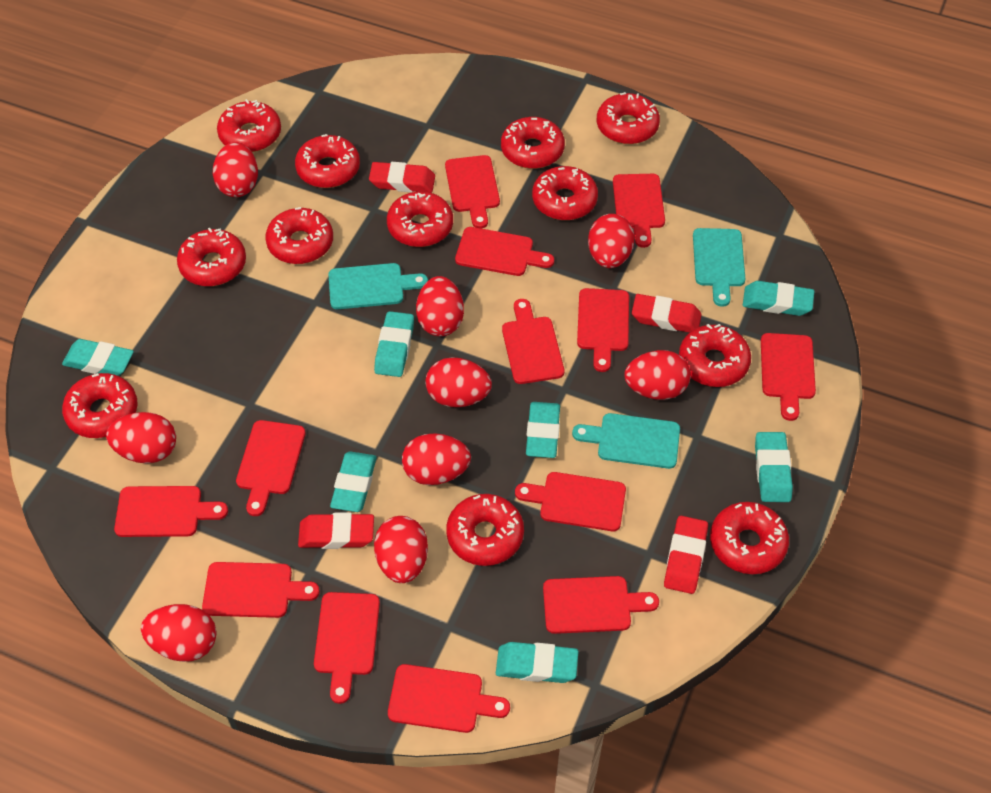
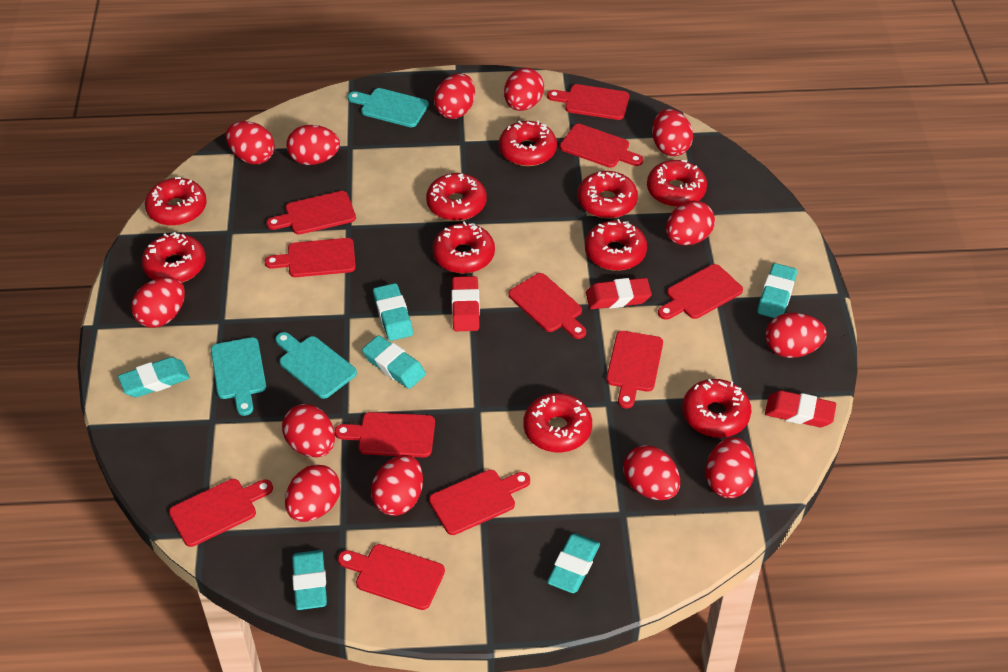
red cutting board: [114,486,228,537] [202,562,320,618] [236,420,306,516] [314,592,380,704] [388,664,510,733] [445,155,500,229] [455,227,554,276] [502,299,564,384] [515,472,626,531] [543,576,659,634] [577,288,629,372] [613,174,665,248] [761,333,816,421] = 13 -> [169,479,273,547] [265,238,356,277] [266,191,356,235] [335,412,435,457] [338,544,445,610] [429,470,530,535] [509,273,586,339] [547,84,629,120] [560,124,643,168] [606,331,663,408] [658,264,743,320] = 11
red donut: [62,373,138,438] [177,228,246,286] [217,99,281,152] [265,207,333,264] [295,134,360,188] [387,192,453,247] [446,494,524,566] [501,117,565,169] [532,166,598,220] [597,92,660,144] [679,324,751,387] [710,502,789,574] = 12 -> [142,232,206,283] [145,177,207,226] [426,173,487,221] [433,221,495,274] [499,121,557,166] [523,393,592,453] [578,171,638,218] [585,219,647,271] [647,160,707,207] [682,379,751,438] = 10
red egg: [106,412,176,463] [141,604,217,662] [213,142,258,197] [374,516,428,583] [402,433,471,485] [416,276,464,336] [426,357,492,407] [588,214,635,268] [624,350,691,400] = 9 -> [131,277,185,328] [226,121,275,164] [282,404,335,457] [285,464,341,522] [286,125,340,165] [371,455,423,516] [434,74,475,119] [504,68,544,111] [623,445,680,500] [652,109,693,156] [666,201,715,245] [705,437,755,498] [765,313,827,358] = 13
red eraser: [298,512,374,549] [369,162,435,193] [632,294,702,333] [664,516,708,594] = 4 -> [451,276,480,331] [586,278,652,309] [765,390,836,427] = 3
turquoise eraser: [62,339,134,376] [330,451,376,512] [374,311,414,377] [496,642,579,683] [526,402,560,458] [743,281,814,316] [755,432,793,502] = 7 -> [118,357,190,397] [292,550,327,610] [362,335,426,389] [373,283,413,341] [547,533,600,593] [757,263,797,318] = 6

